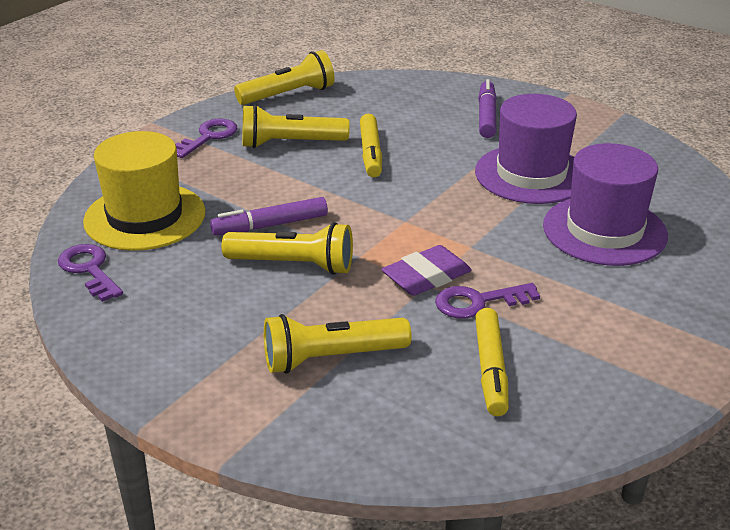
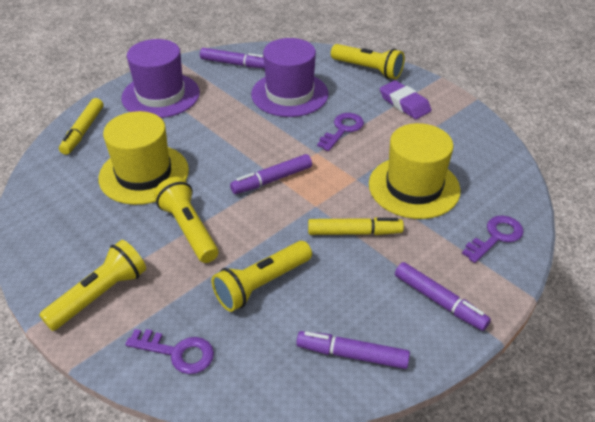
purple marker: [210,197,328,236] [478,79,497,138] = 2 -> [200,48,265,68] [230,154,312,194] [296,331,410,369] [395,262,491,331] = 4
yellow hat: [83,131,206,251] = 1 -> [98,111,189,205] [369,123,461,219] = 2

